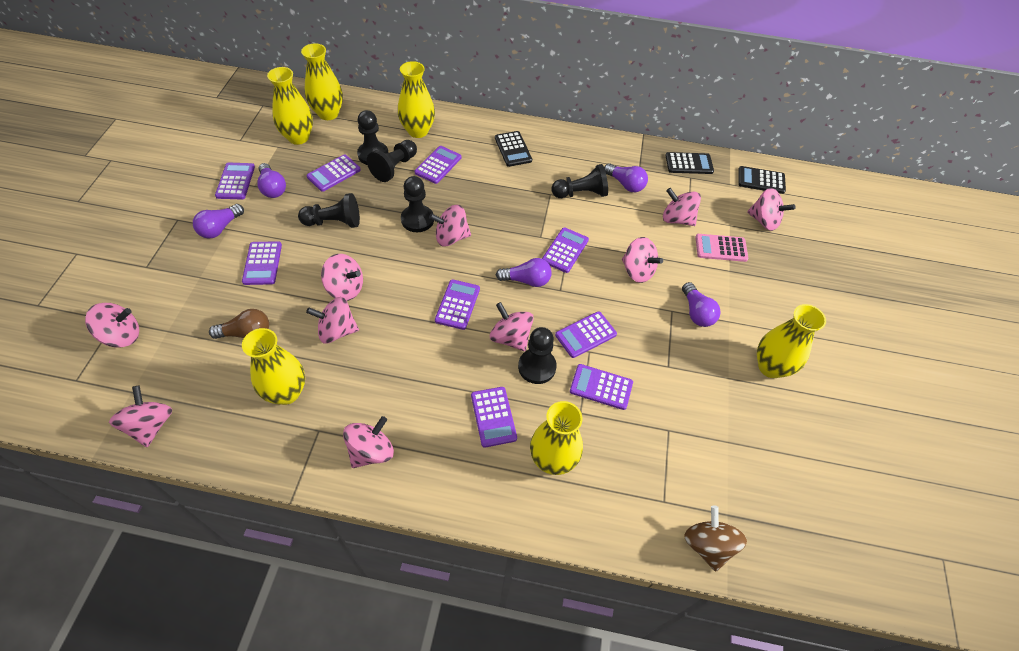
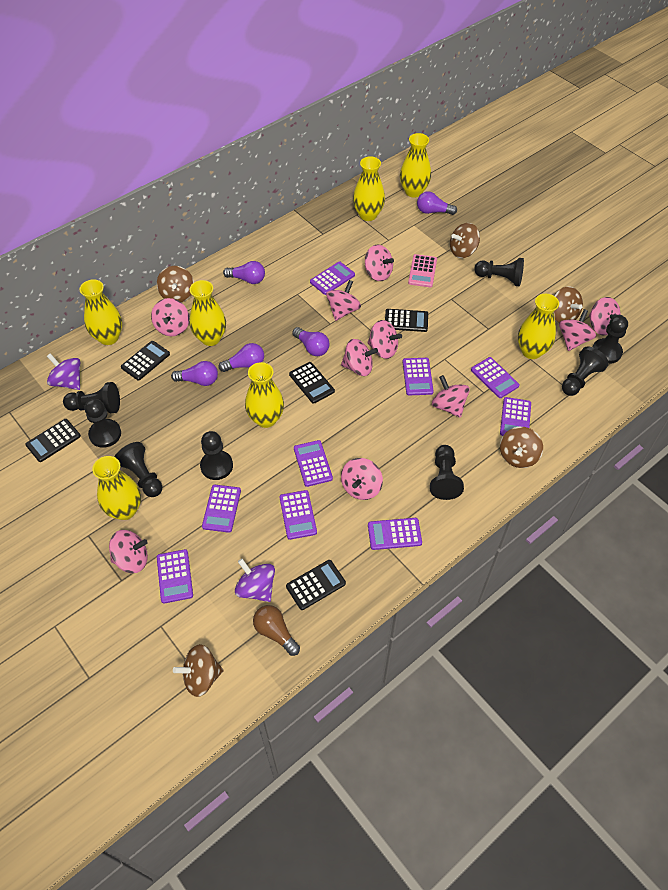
black calculator: [495,131,532,167] [665,152,714,174] [738,166,786,194] = 3 -> [25,419,81,462] [121,341,170,380] [286,560,346,610] [289,362,335,404] [385,309,428,332] = 5
black pawn: [298,193,360,228] [357,110,388,165] [367,140,417,182] [401,176,434,232] [518,327,557,384] [552,164,608,198] = 6 -> [63,382,120,413] [85,399,121,448] [115,442,162,497] [200,431,233,480] [430,445,464,500] [474,258,524,286] [562,346,609,396] [593,315,628,364] = 8
brown spinning top: [684,506,747,572] = 1 -> [157,266,194,302] [173,644,224,697] [450,223,480,258] [500,427,543,468] [554,286,583,322] = 5
purple spinning top: none = 0 -> [47,353,80,390] [235,559,275,602] = 2
yellow vase: [242,328,305,405] [267,67,313,145] [301,43,343,120] [398,61,435,138] [530,401,583,475] [757,304,826,378] = 6 -> [80,279,122,345] [92,456,141,520] [190,280,226,346] [245,362,284,428] [353,156,385,221] [400,133,431,198] [518,294,559,359] = 7

